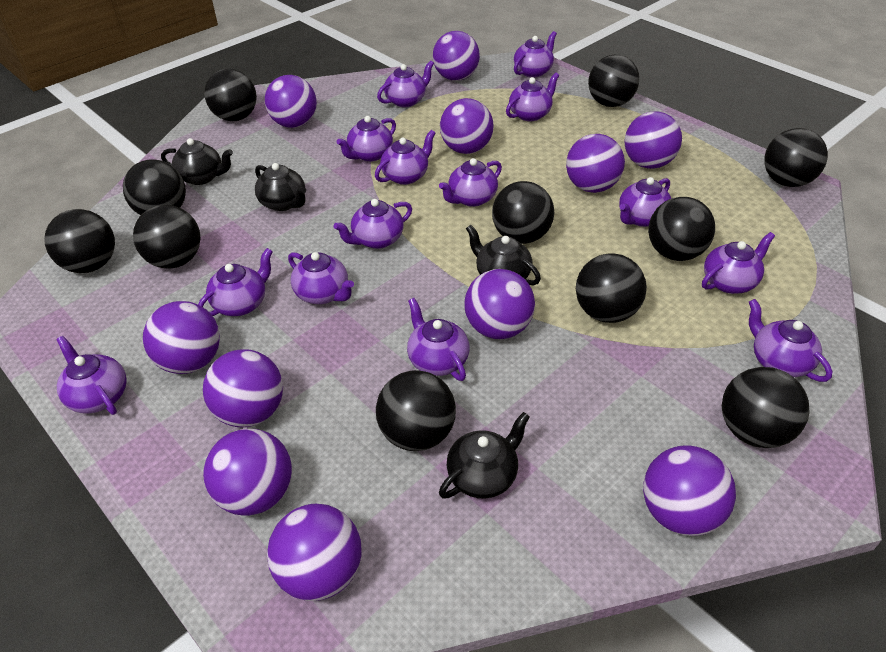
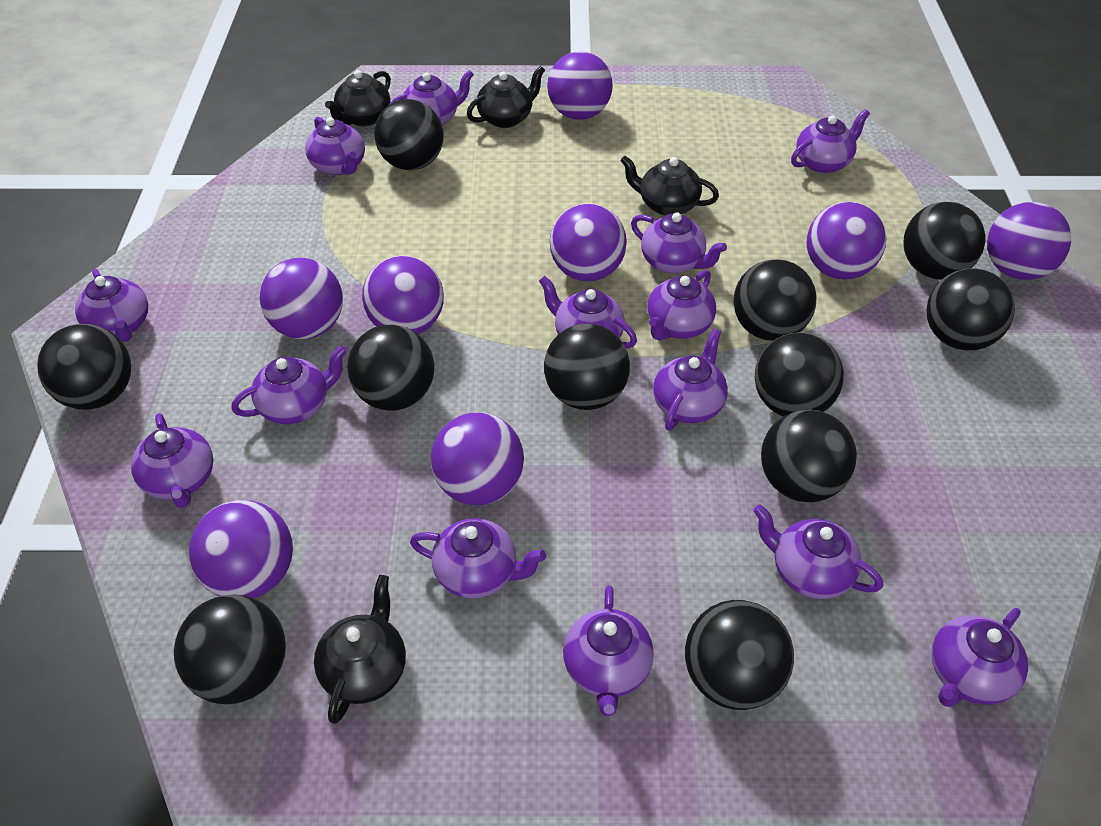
purple ball: [143,301,220,374] [203,349,283,427] [203,429,292,516] [265,75,317,128] [267,504,362,601] [433,31,480,81] [440,98,494,154] [464,269,535,339] [566,134,625,193] [624,112,682,169] [643,445,736,536] = 11 -> [189,500,293,598] [260,258,343,339] [362,256,444,334] [431,413,524,506] [547,51,613,120] [550,204,627,282] [806,202,886,280] [987,202,1071,280] = 8

